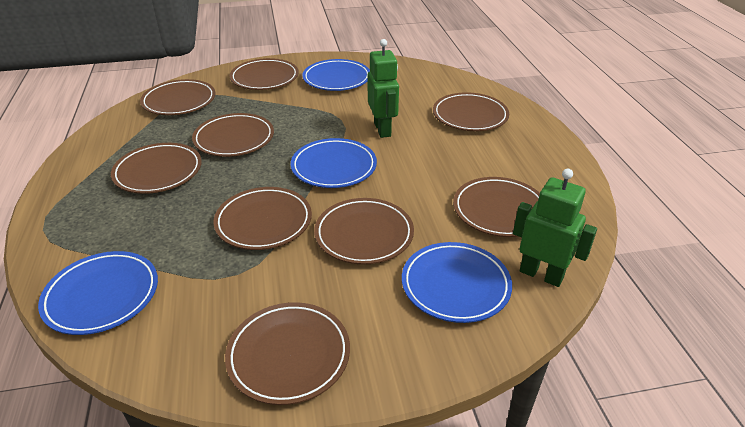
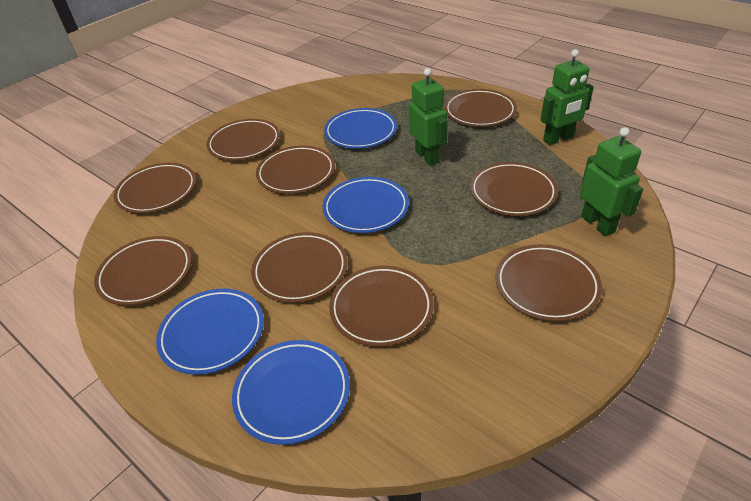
green robot: [368,39,399,138] [513,169,597,287] = 2 -> [408,68,448,166] [540,49,594,145] [580,127,643,236] = 3

